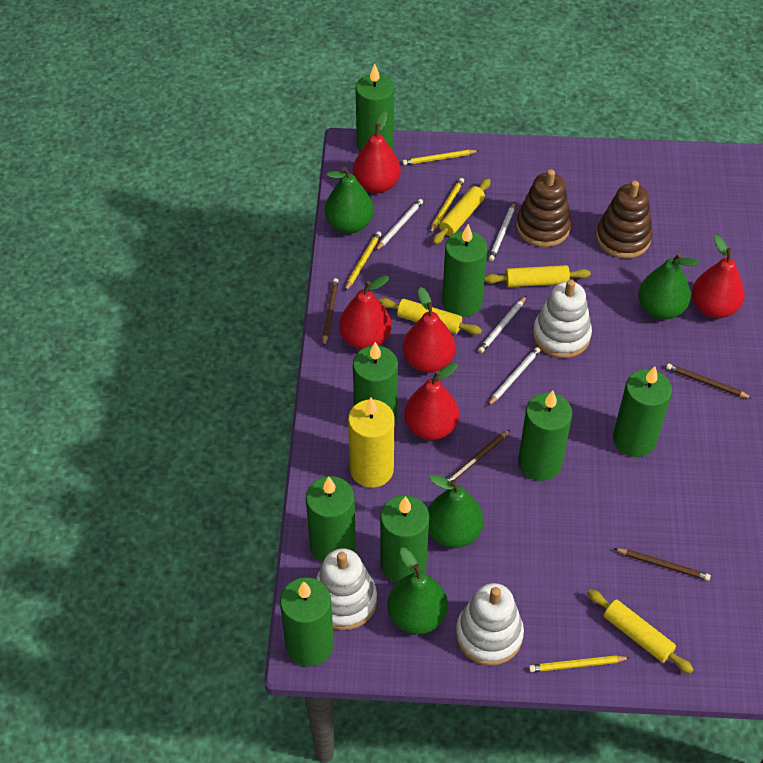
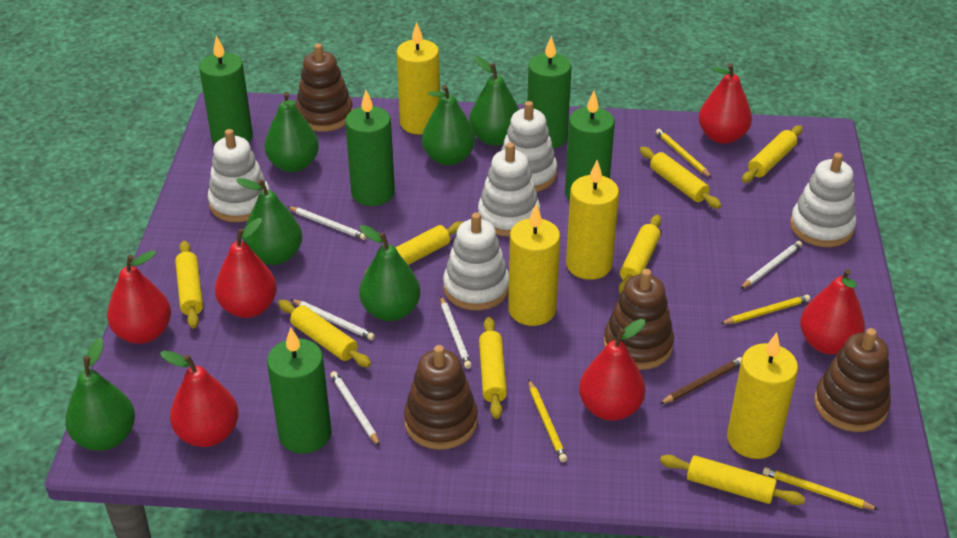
brown pencil: [322,278,339,347] [447,430,510,481] [614,548,711,581] [666,363,752,398] = 4 -> [660,357,742,404] = 1
brown stacking toy: [516,169,571,247] [596,181,652,259] = 2 -> [296,43,353,132] [404,345,478,450] [604,269,674,370] [814,328,891,432] = 4
green candle: [280,577,334,666] [306,476,356,563] [353,342,398,424] [356,64,394,151] [380,495,429,583] [442,224,488,317] [518,391,572,481] [613,366,672,457] = 8 -> [199,36,253,144] [267,327,331,454] [345,90,395,206] [527,36,572,149] [565,91,615,200] = 5
green pear: [325,167,374,234] [387,548,448,634] [428,475,483,548] [638,253,699,319] = 4 -> [65,338,135,451] [236,178,302,265] [264,92,319,172] [359,225,421,321] [422,85,475,166] [469,56,519,146] = 6
red pear: [339,275,391,350] [353,111,401,193] [403,287,456,373] [404,362,459,440] [692,235,745,318] = 5 -> [107,250,171,344] [160,350,239,447] [215,218,277,318] [579,319,645,421] [699,63,752,144] [800,269,865,355] = 6
white pencil: [375,199,423,251] [478,296,526,353] [488,347,541,406] [489,202,515,261] = 4 -> [287,206,367,240] [291,299,375,340] [330,371,380,446] [440,296,472,369] [740,241,802,289] = 5
white stacking toy: [316,548,377,630] [456,583,524,666] [533,279,592,358] = 3 -> [208,129,270,222] [443,212,509,311] [478,142,540,237] [501,101,557,192] [790,153,856,247] = 5
yellow candle: [348,398,395,488] = 1 -> [397,22,440,135] [508,204,560,326] [566,160,619,280] [727,332,798,459] = 4
yellow rolling pin: [379,298,482,335] [433,178,491,244] [485,265,591,287] [587,589,694,674] = 4 -> [175,241,203,328] [278,300,371,368] [365,221,463,273] [479,317,507,419] [618,215,661,294] [640,147,722,209] [660,455,805,505] [742,125,803,183] = 8

